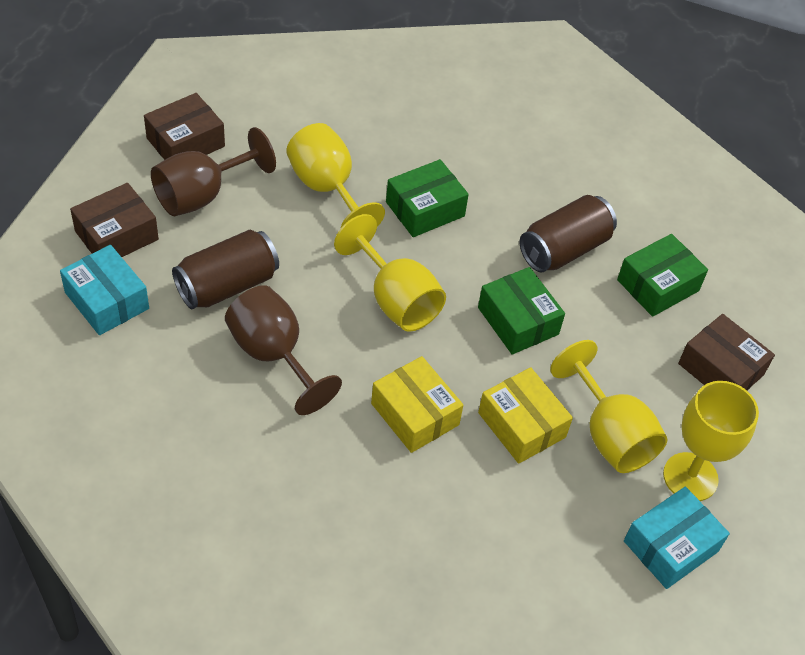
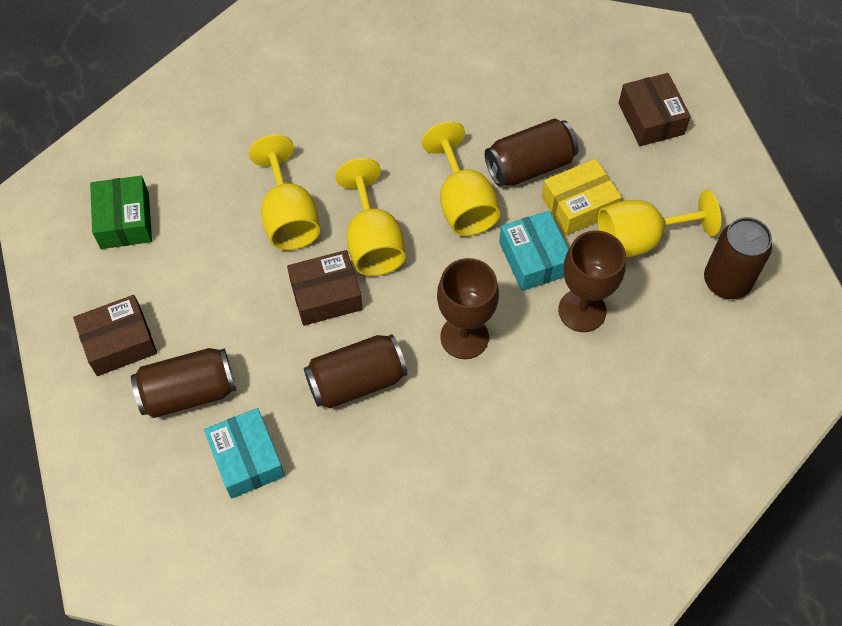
brown can: [172,230,279,309] [520,195,617,273] = 2 -> [131,348,236,418] [304,334,407,409] [485,119,579,187] [704,217,772,299] = 4
green box: [386,159,469,237] [478,267,565,354] [617,234,708,317] = 3 -> [90,176,152,249] = 1
yellow box: [371,356,463,453] [478,367,573,464] = 2 -> [542,159,621,236] = 1

